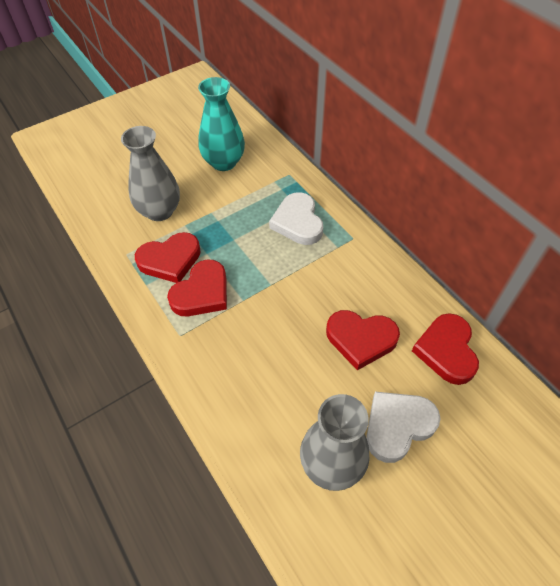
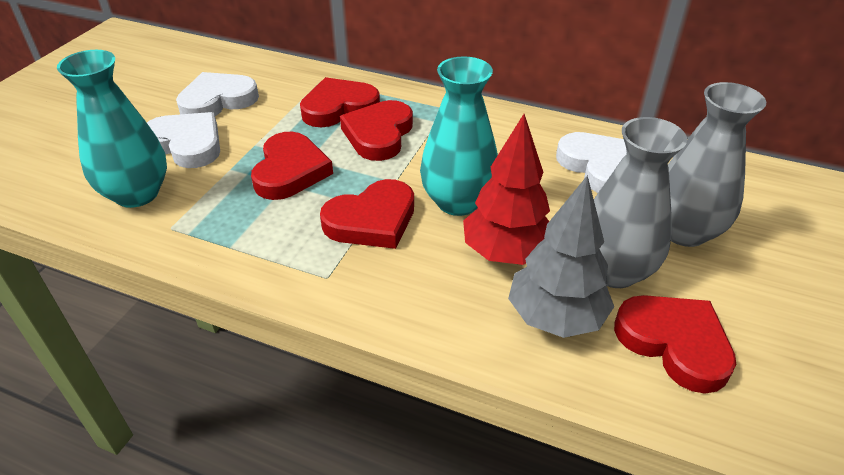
grey tree: none = 0 -> [508,175,614,338] = 1
red heart: [135,232,201,283] [167,259,227,316] [326,310,400,370] [412,313,479,385] = 4 -> [251,132,333,200] [300,77,380,127] [320,179,414,249] [340,100,413,161] [614,295,736,394] = 5
red tree: none = 0 -> [463,114,550,265] = 1
turquoise vase: [198,77,245,171] = 1 -> [57,50,167,208] [420,56,498,216] = 2
white heart: [269,192,323,245] [366,392,441,463] = 2 -> [147,112,220,168] [176,72,259,116] [556,132,627,193] = 3

